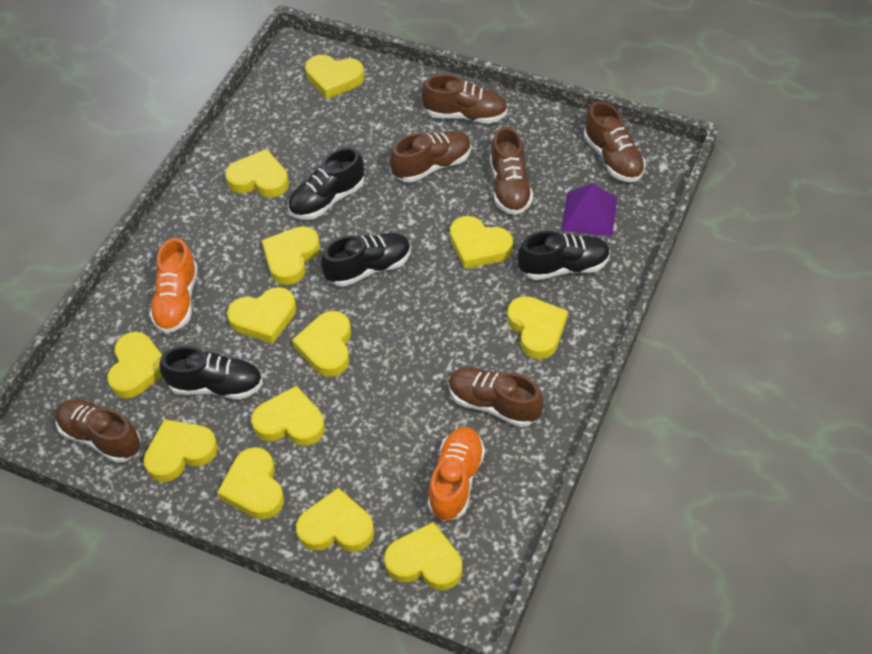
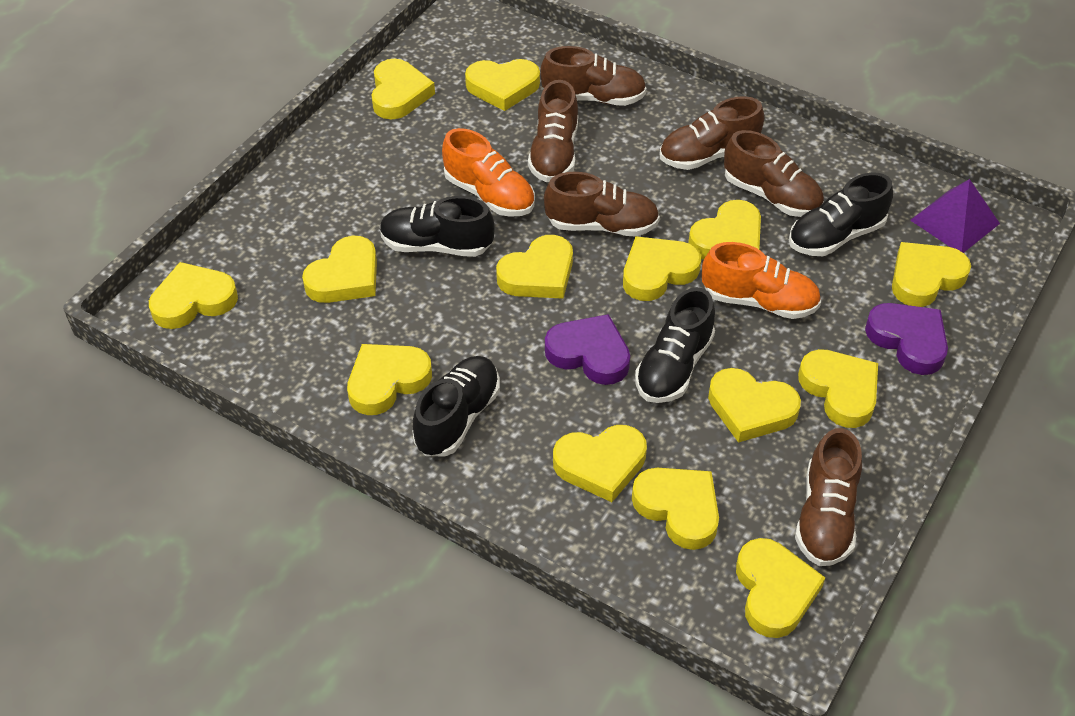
purple heart: none = 0 -> [545,314,630,385] [865,303,948,375] = 2
yellow heart: [107,332,162,398] [144,419,218,482] [217,447,284,520] [225,149,289,198] [227,287,296,344] [251,386,325,446] [262,226,320,285] [292,311,351,377] [296,488,374,552] [305,55,364,99] [384,522,462,590] [450,216,513,269] [507,296,568,359] = 13 -> [149,262,238,329] [302,236,377,303] [347,344,432,415] [371,59,435,119] [465,59,540,111] [496,235,573,299] [553,425,647,502] [623,236,701,301] [632,468,719,550] [688,200,761,260] [708,368,801,443] [736,538,825,638] [798,349,878,428] [892,242,971,307] = 14

